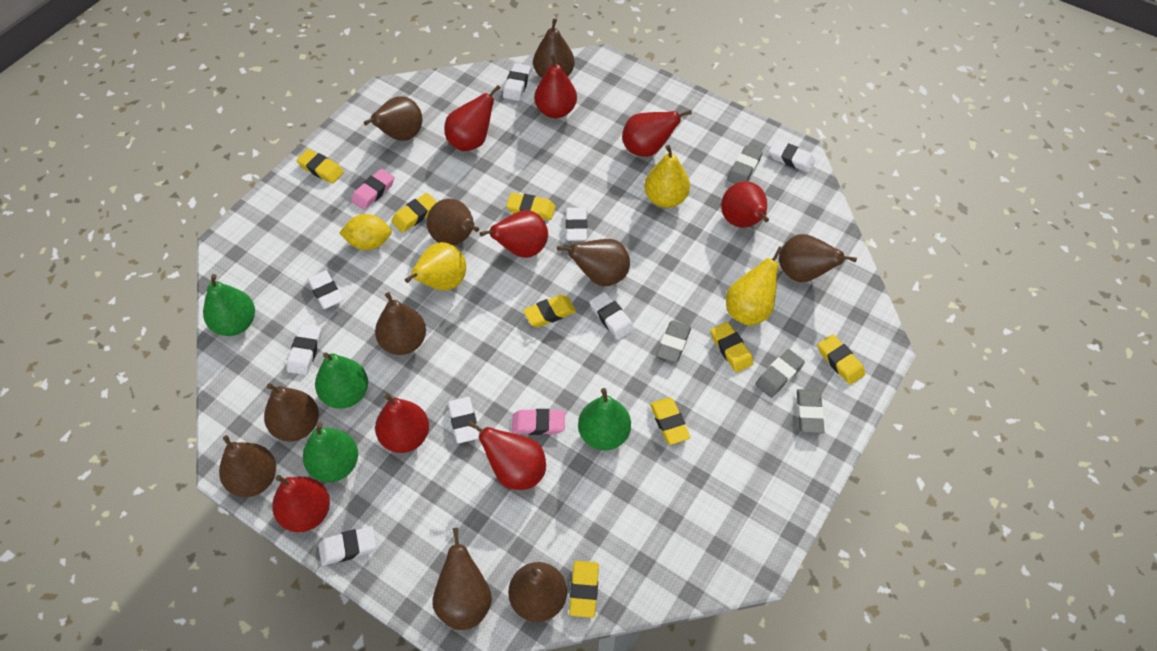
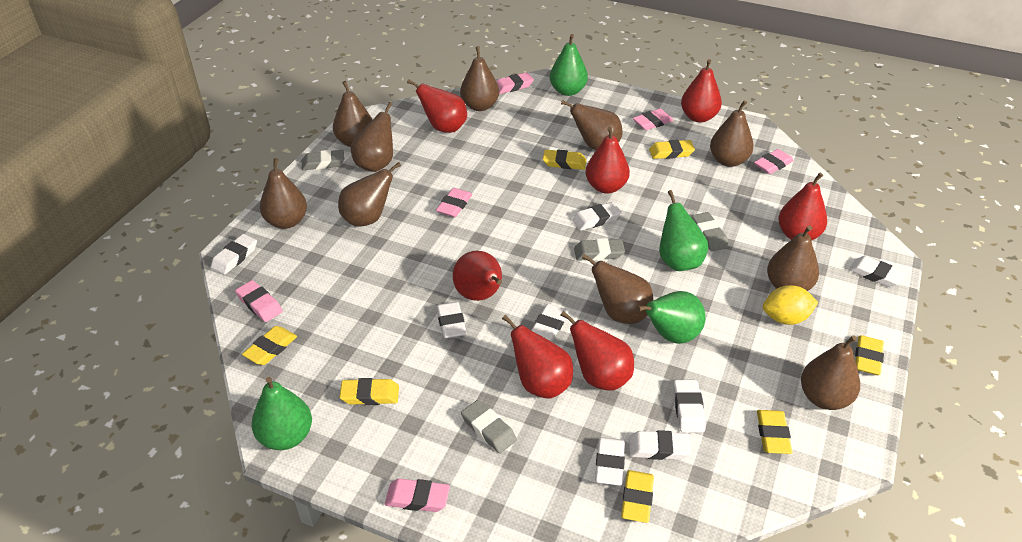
pink eraser: [351,169,394,210] [512,409,565,435] = 2 -> [235,280,283,322] [385,478,450,512] [436,188,472,217] [496,72,534,94] [633,109,674,130] [754,149,794,174] = 6
red pear: [272,475,330,532] [375,394,429,453] [445,85,501,151] [468,421,546,490] [480,210,548,258] [534,54,577,118] [622,110,692,157] [721,181,769,228] = 8 -> [407,79,467,133] [453,251,502,301] [502,315,573,399] [561,311,634,390] [586,127,630,194] [681,59,722,122] [778,173,827,241] = 7
yellow eraser: [297,149,344,184] [391,193,437,233] [506,193,556,220] [523,295,576,327] [569,561,599,618] [650,398,690,445] [711,322,754,373] [818,334,865,385] = 8 -> [242,326,297,365] [340,378,399,405] [543,150,587,170] [621,470,654,523] [649,140,695,159] [757,410,792,454] [855,335,884,375] = 7
yellow pear: [405,242,466,291] [644,145,690,208] [726,247,783,326] = 3 -> none = 0

